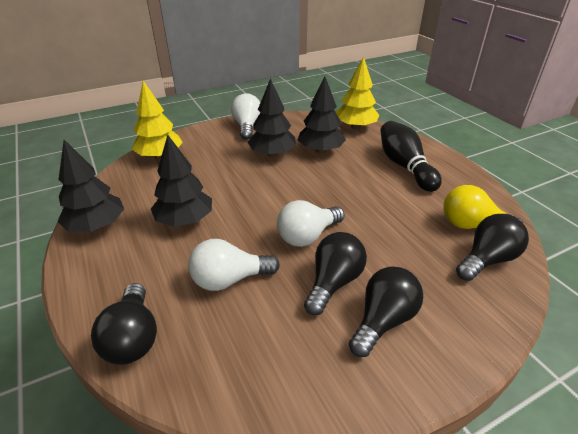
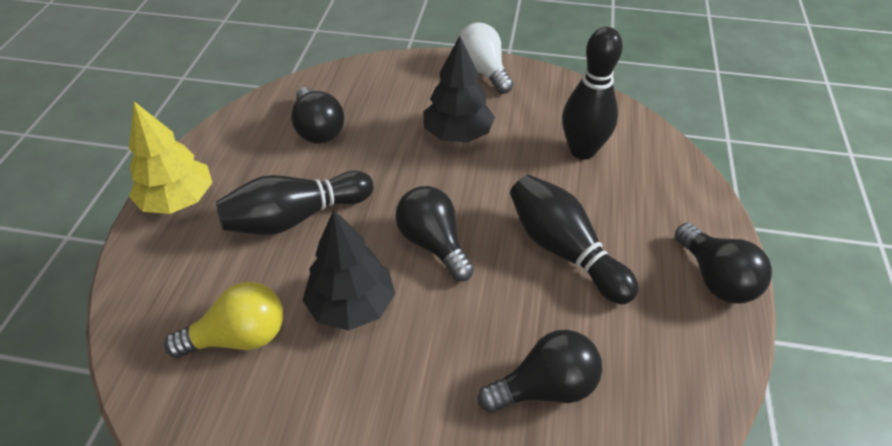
black bowling pin: [381,121,441,192] = 1 -> [216,171,373,235] [510,175,639,304] [562,27,623,160] = 3
black tree: [57,140,124,232] [151,135,212,227] [247,78,296,157] [298,76,346,153] = 4 -> [302,210,395,330] [423,36,495,143] = 2
white light bulb: [188,239,280,291] [231,93,260,140] [277,200,345,247] = 3 -> [456,22,513,94] = 1
yellow tree: [132,81,183,159] [336,57,379,129] = 2 -> [129,101,212,214] = 1

